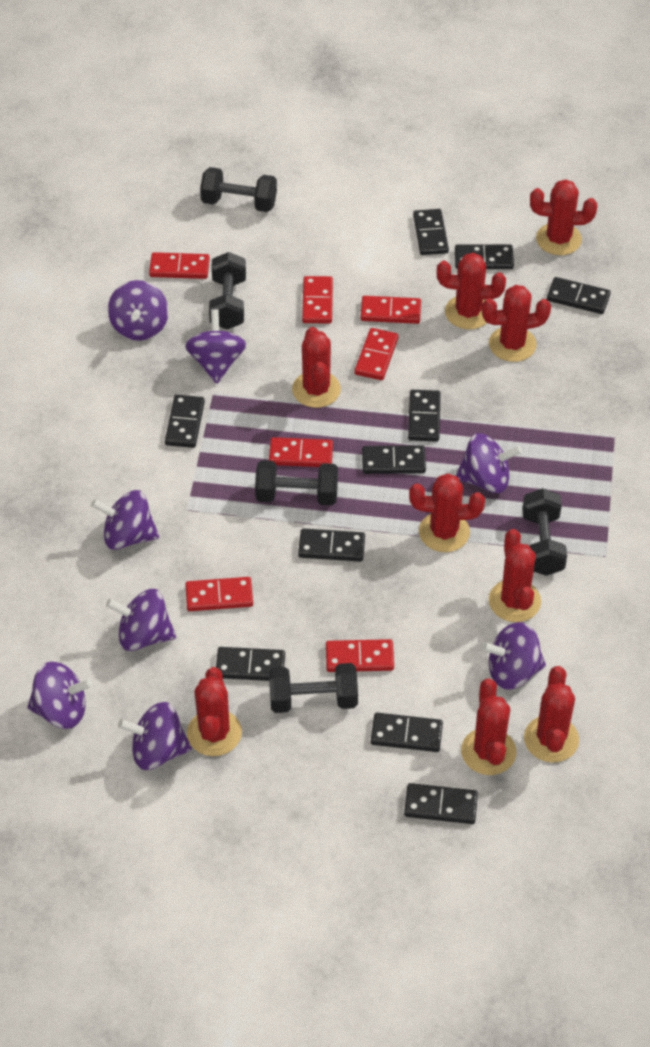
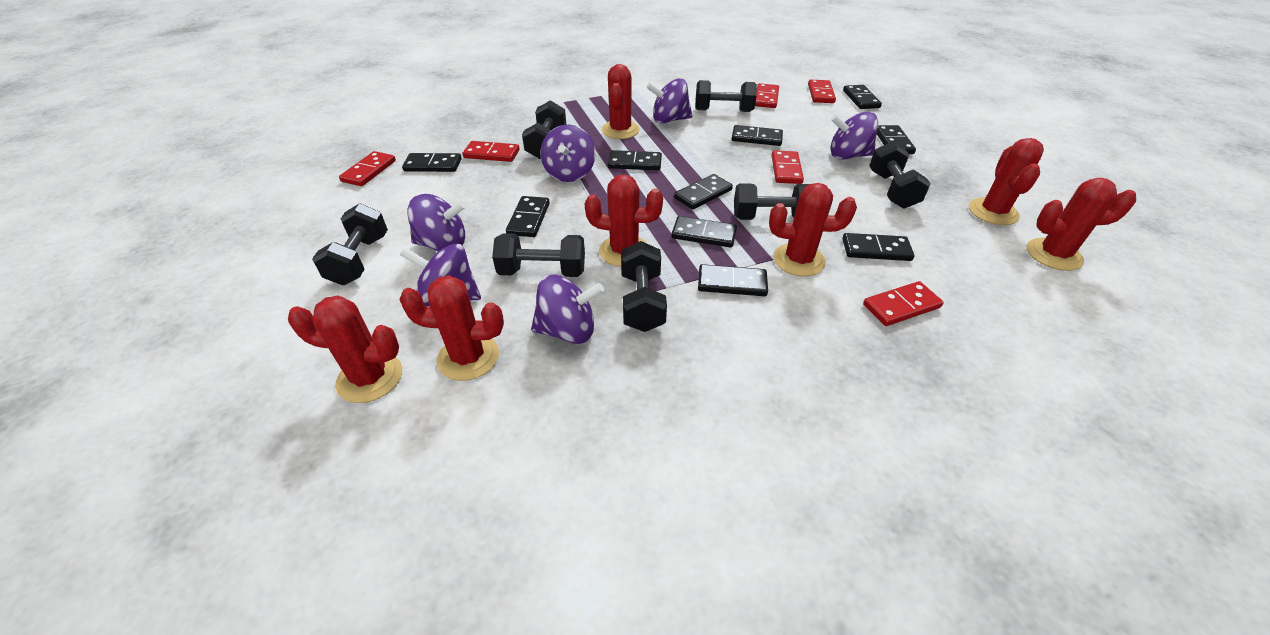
black dumbbell: [200,167,277,212] [209,252,246,330] [255,460,338,505] [269,663,358,713] [522,488,567,576] = 5 -> [312,203,388,285] [492,233,585,277] [522,100,566,159] [621,241,667,332] [695,80,757,112] [734,183,808,220] [869,141,931,209] = 7
purple spinning top: [27,662,93,729] [91,490,159,550] [106,589,176,651] [108,280,169,341] [118,702,192,770] [185,309,247,384] [455,433,522,493] [481,622,546,689] = 8 -> [400,244,481,306] [407,194,466,251] [531,274,604,344] [540,125,596,182] [646,78,693,124] [830,112,878,160] = 6
red cactus: [187,667,242,756] [292,327,341,408] [409,474,485,552] [437,253,506,329] [461,678,516,775] [482,285,551,362] [489,529,541,622] [524,666,579,763] [530,179,597,255] = 9 -> [288,295,402,403] [399,275,504,381] [584,174,663,267] [602,64,640,139] [769,183,857,276] [969,138,1044,225] [1027,178,1136,271] = 7
red domino: [149,252,210,279] [185,577,253,611] [269,437,333,467] [302,276,333,323] [326,639,394,672] [355,328,399,380] [361,296,421,324] = 7 -> [339,151,396,186] [463,141,520,162] [755,83,779,108] [772,150,804,184] [808,80,836,103] [863,281,944,326] = 6

